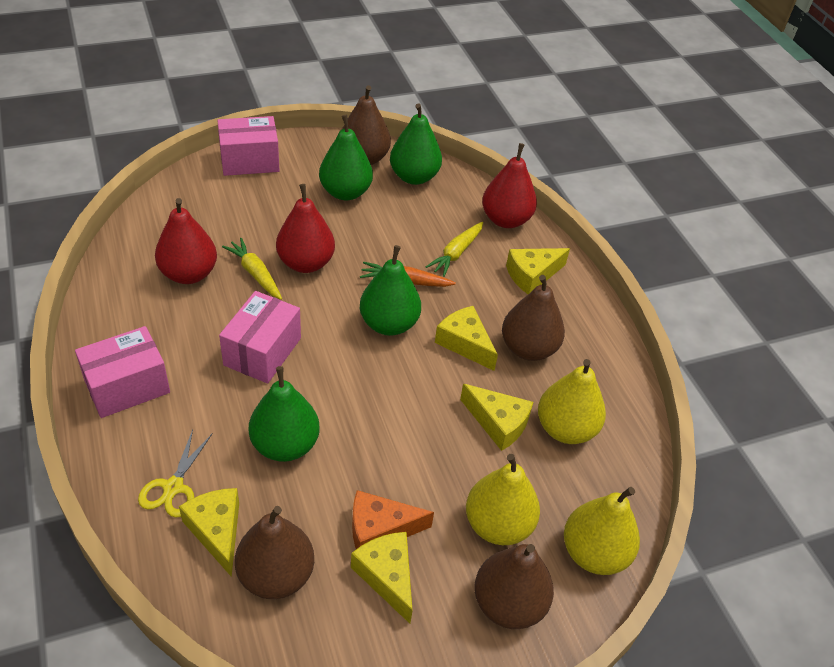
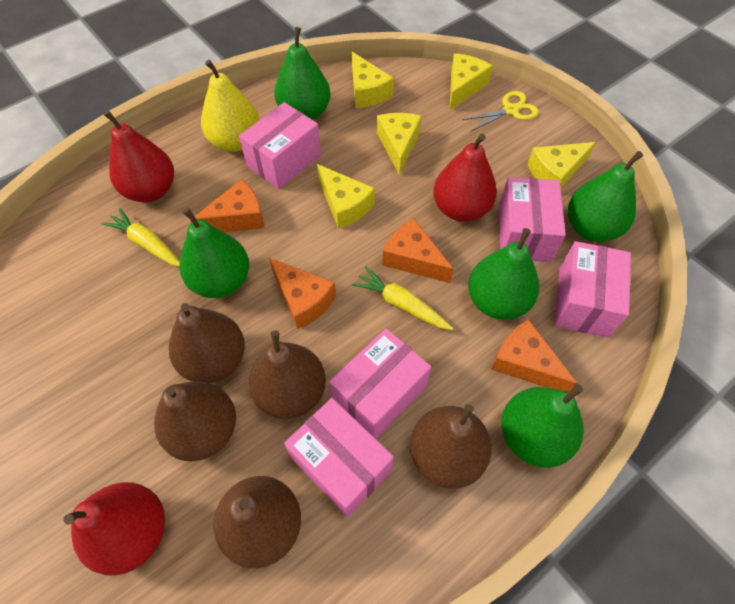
brown pear: [235,506,314,599] [342,85,391,165] [474,544,554,629] [502,275,565,361] = 4 -> [154,381,236,461] [169,303,245,383] [214,476,301,568] [249,330,326,419] [410,404,492,489] = 5
green pear: [249,366,320,462] [319,115,373,200] [360,245,421,336] [390,103,442,185] = 4 -> [179,208,249,298] [274,27,330,120] [468,228,539,320] [501,384,584,468] [568,151,643,242] = 5
orange carrot: [360,262,456,287] = 1 -> none = 0
orange cheese: [352,490,434,549] = 1 -> [190,179,265,232] [269,258,336,329] [382,218,454,283] [491,319,578,392] = 4
pink box: [75,326,170,418] [217,116,279,176] [219,291,301,383] = 3 -> [239,102,321,189] [284,398,394,517] [329,328,431,439] [498,177,566,262] [554,241,631,338] = 5
yellow pear: [466,454,540,545] [538,359,606,444] [564,487,640,575] = 3 -> [201,60,260,152] = 1

